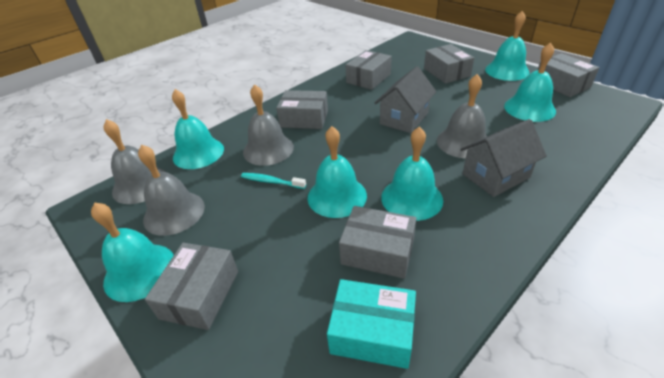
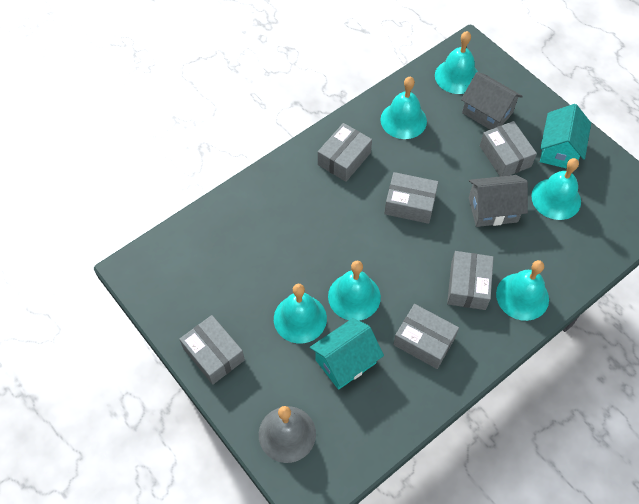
grey bell: [103,119,166,204] [138,145,205,236] [243,84,294,166] [437,74,487,159] = 4 -> [259,406,316,463] = 1
turquoise box: [327,279,416,369] = 1 -> none = 0
turquoise house: none = 0 -> [310,318,384,390] [540,104,591,169] = 2
turquoise toothbrush: [241,173,306,189] = 1 -> none = 0

